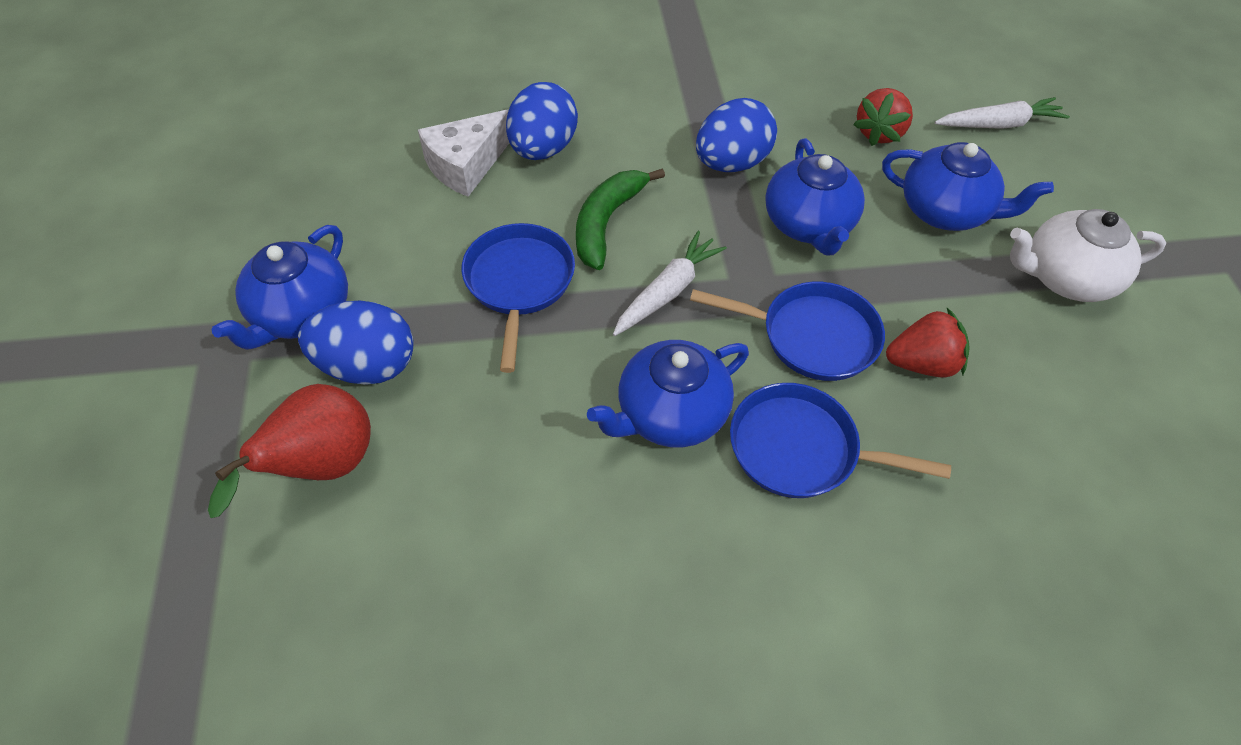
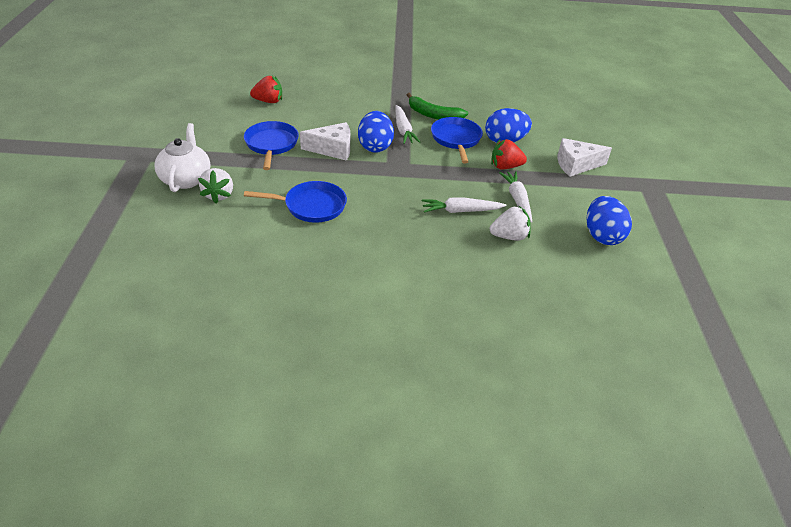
blue teapot: [211,225,348,350] [587,340,749,447] [765,138,865,256] [882,142,1054,231] = 4 -> none = 0
red pear: [208,384,371,518] = 1 -> none = 0
white carrot: [613,231,727,336] [935,97,1070,129] = 2 -> [395,105,420,144] [422,197,507,213] [499,171,533,223] = 3
white cheese: [418,109,509,197] = 1 -> [300,122,350,161] [558,138,612,177] = 2
white strawberry: none = 0 -> [198,168,233,203] [490,205,531,241] = 2

